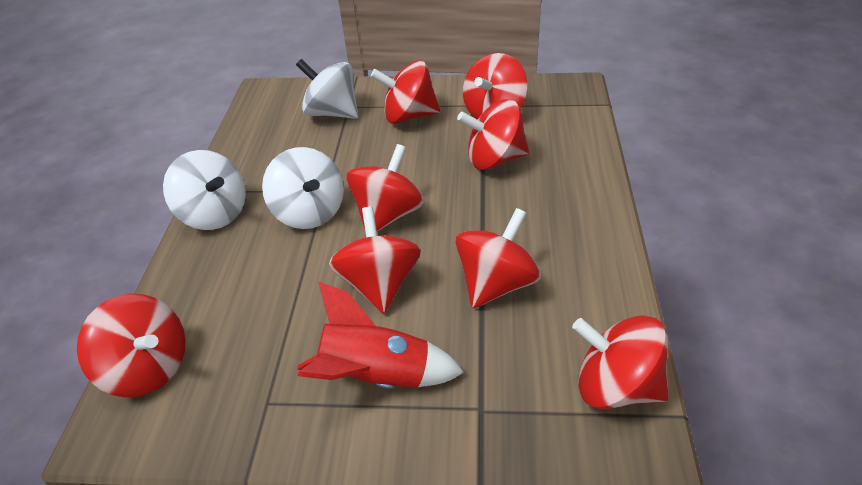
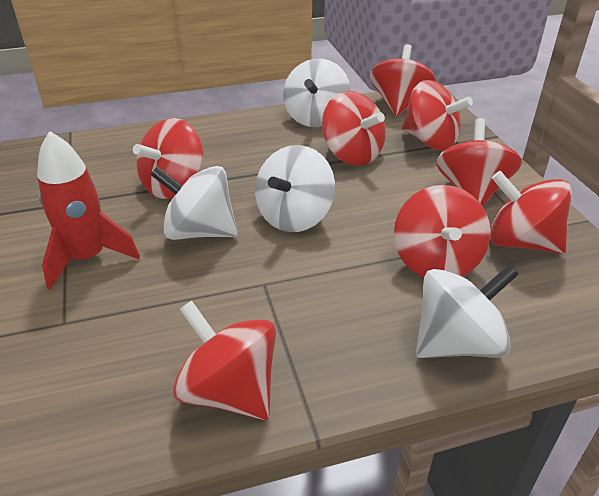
white spinning top: [163,150,246,230] [262,147,344,229] [296,59,358,119] = 3 -> [150,166,238,240] [255,145,335,232] [283,59,350,127] [416,264,519,358] = 4

